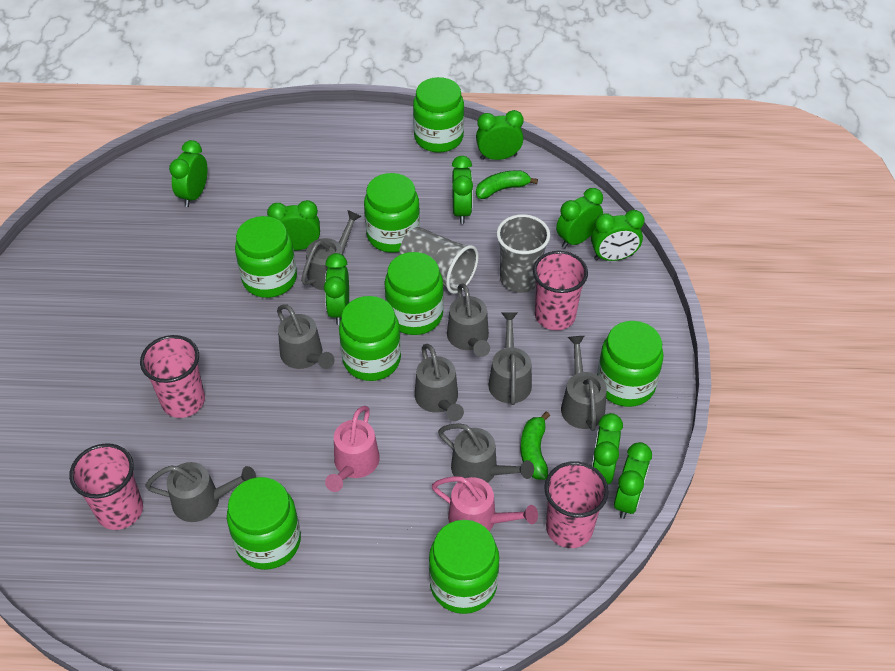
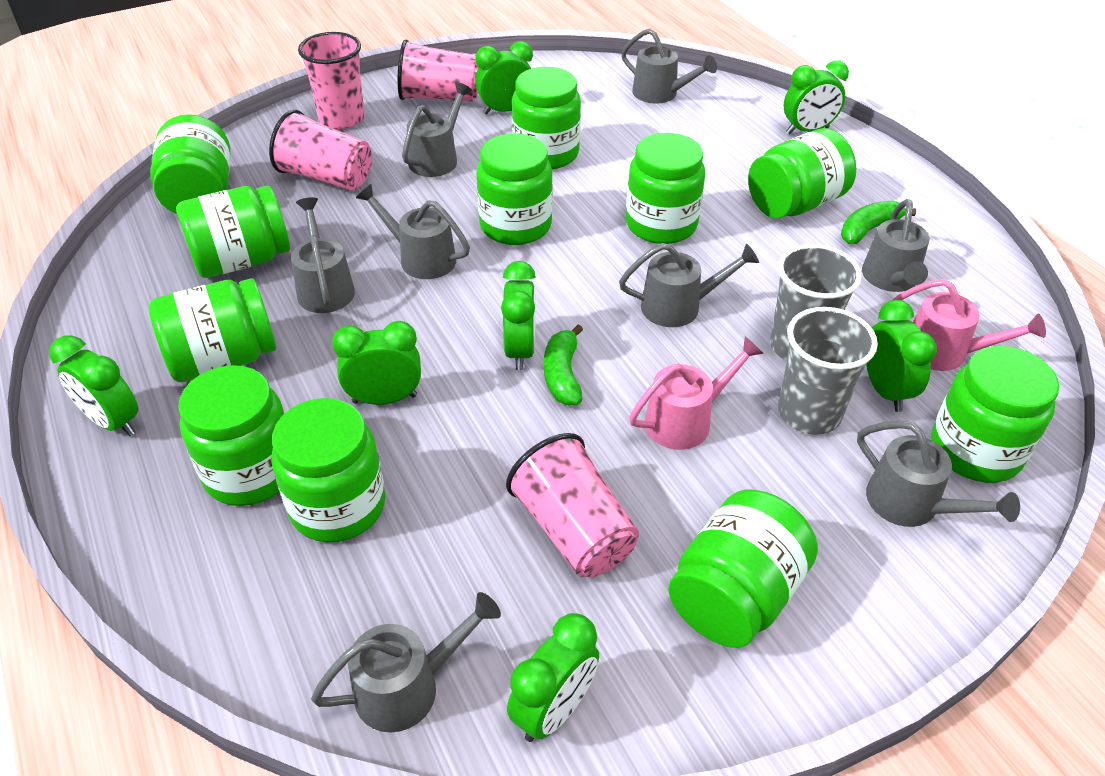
green clock: [169,140,208,207] [267,200,320,251] [324,253,349,325] [452,156,473,224] [476,110,523,160] [556,188,603,248] [591,210,645,261] [591,413,623,484] [614,442,652,519] = 9 -> [49,335,138,436] [332,321,421,405] [475,41,533,114] [501,261,536,370] [507,613,599,742] [784,60,849,134] [866,300,937,412] = 7
green jar: [227,477,301,570] [235,216,297,298] [339,296,401,381] [364,173,420,253] [384,252,444,335] [413,77,464,153] [429,520,499,614] [597,321,664,407] = 8 -> [149,278,276,382] [150,114,230,214] [176,186,290,278] [178,365,284,506] [271,398,385,542] [476,134,553,245] [512,67,581,169] [626,133,705,244] [668,490,818,648] [748,128,856,218] [931,346,1059,483] = 11

